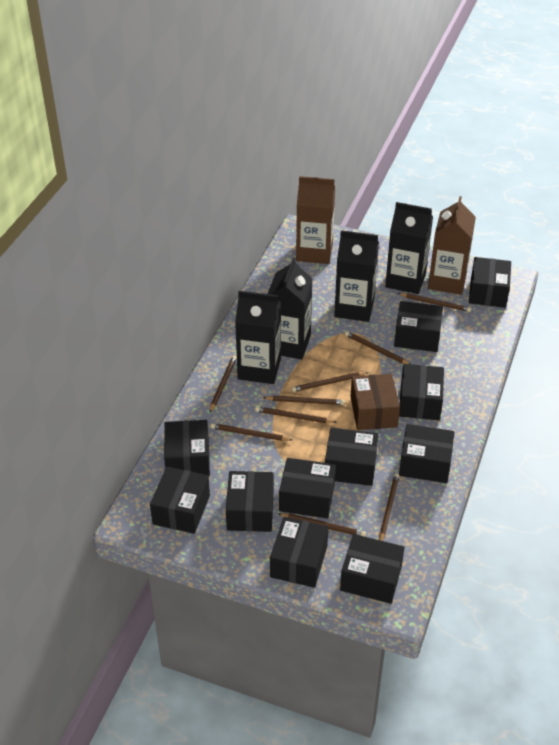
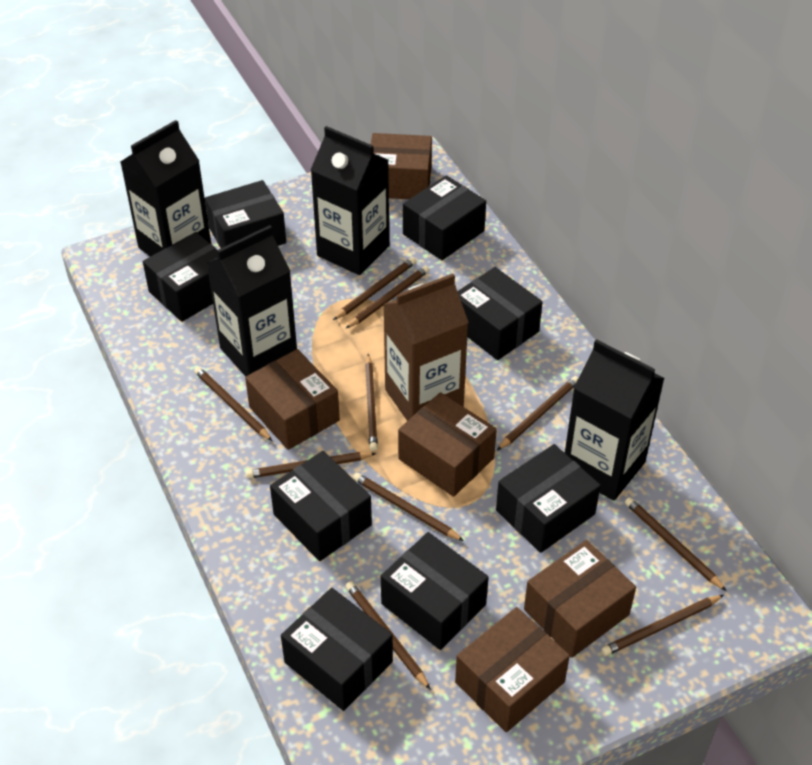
black box: [150,467,210,534] [164,420,210,476] [226,471,274,532] [270,517,328,588] [279,458,336,518] [325,428,379,486] [340,534,404,604] [394,301,443,352] [399,364,444,420] [399,424,455,483] [469,257,511,308] = 11 -> [143,232,218,322] [205,180,286,248] [270,451,372,561] [281,588,393,711] [381,532,489,650] [403,175,486,260] [457,267,542,360] [496,444,601,553] = 8
brown box: [351,374,400,430] = 1 -> [245,349,340,450] [370,133,432,199] [398,392,497,497] [455,607,570,732] [524,540,636,658] = 5
brown carton: [296,176,335,264] [428,196,476,295] = 2 -> [383,274,469,421] = 1
brown pencil: [210,356,237,413] [211,423,292,441] [255,406,337,423] [263,396,345,405] [278,513,366,537] [291,372,368,392] [345,331,410,364] [379,473,399,541] [398,293,471,312] = 9 -> [194,367,272,441] [246,452,376,479] [333,257,416,320] [345,266,429,329] [345,581,431,690] [353,473,464,541] [365,354,378,451] [497,376,578,450] [602,595,724,656] [625,497,727,591] = 10

